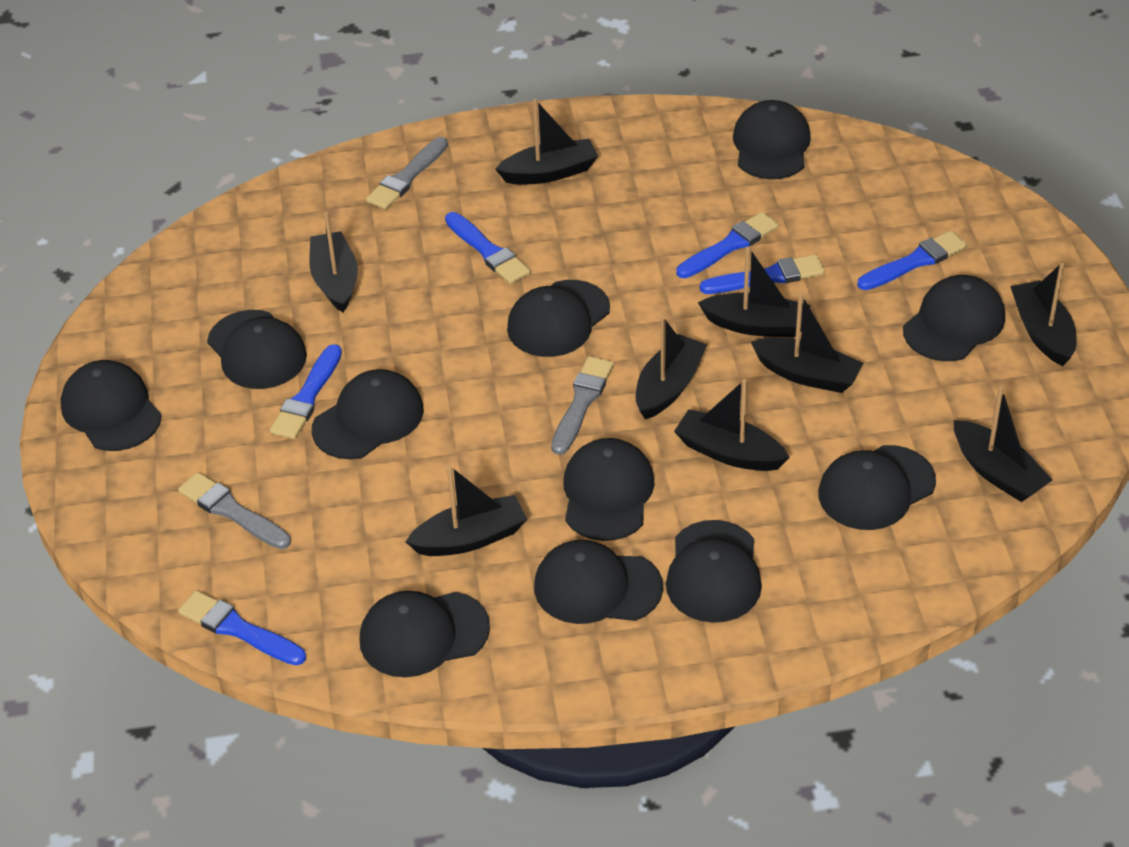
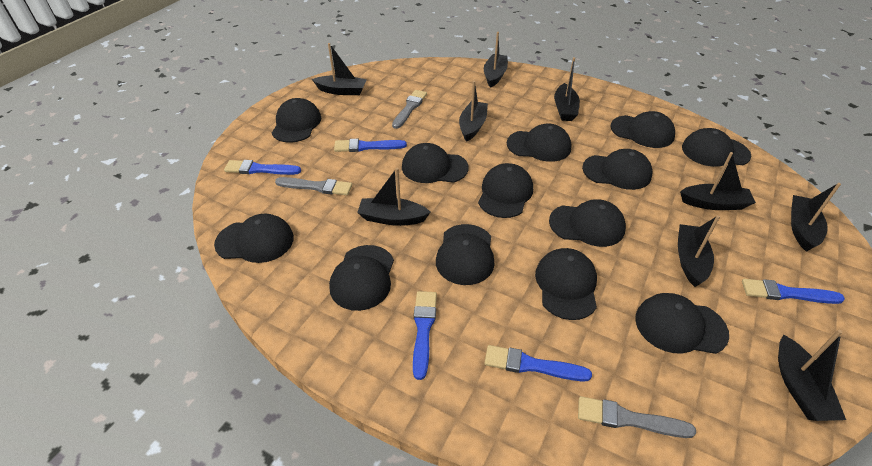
black cap: [61,360,162,451] [207,310,307,389] [312,369,424,459] [360,591,490,677] [507,280,610,357] [534,540,663,624] [563,438,655,541] [666,520,762,623] [733,100,811,179] [818,445,936,530] [903,275,1005,361] = 11 -> [214,214,294,263] [272,98,321,143] [329,245,394,311] [402,143,469,183] [436,224,495,285] [478,163,533,218] [507,124,572,162] [535,248,597,320] [549,199,626,247] [582,149,652,190] [611,111,675,148] [635,293,729,354] [682,128,751,167] = 13
blue brush: [178,591,306,666] [270,344,342,439] [445,212,530,284] [676,212,779,278] [700,254,825,294] [857,231,967,290] = 6 -> [224,160,301,175] [334,139,407,152] [413,291,437,380] [485,345,592,381] [742,279,845,304] = 5

